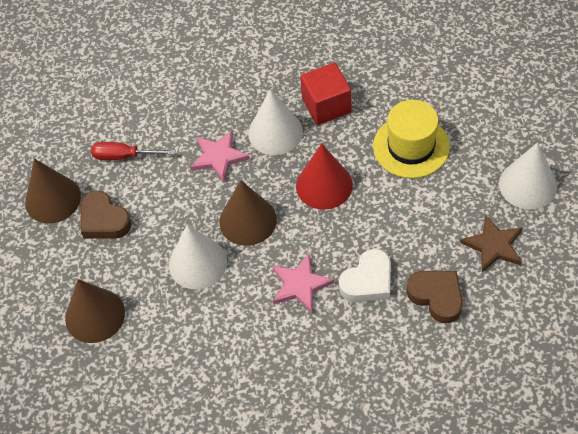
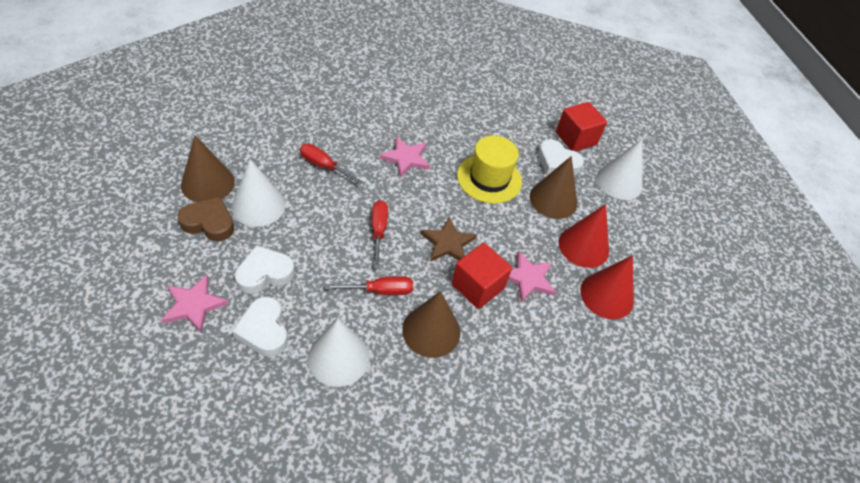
brown heart: [81,191,132,239] [406,271,463,323] = 2 -> [178,197,234,241] = 1
pink star: [190,130,250,182] [272,254,334,313] = 2 -> [161,275,229,333] [379,137,430,177] [508,251,556,302] = 3
red cone: [296,143,353,210] = 1 -> [559,204,609,268] [580,255,634,319] = 2
red cube: [300,63,352,125] = 1 -> [452,243,512,309] [556,102,607,152] = 2
red screwdriver: [91,142,175,160] = 1 -> [300,144,363,185] [325,276,413,295] [372,200,388,269] = 3
white heart: [339,249,391,302] = 1 -> [232,297,288,357] [235,245,295,294] [538,139,584,175] = 3

